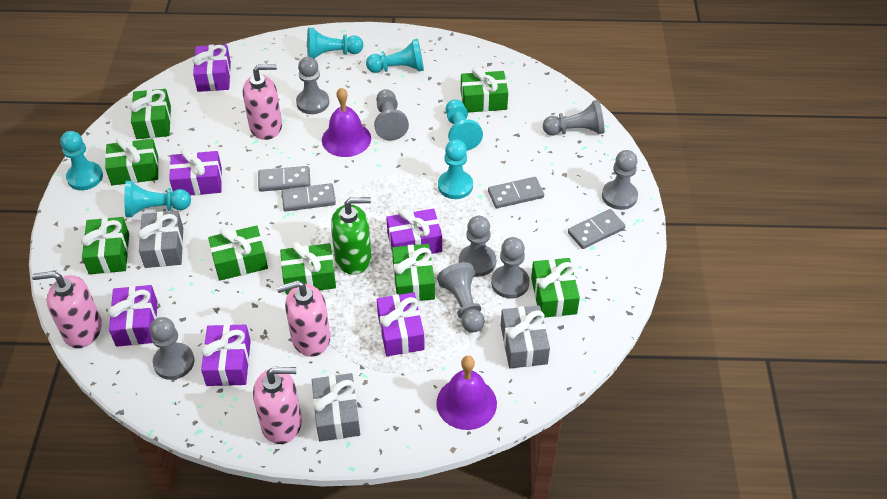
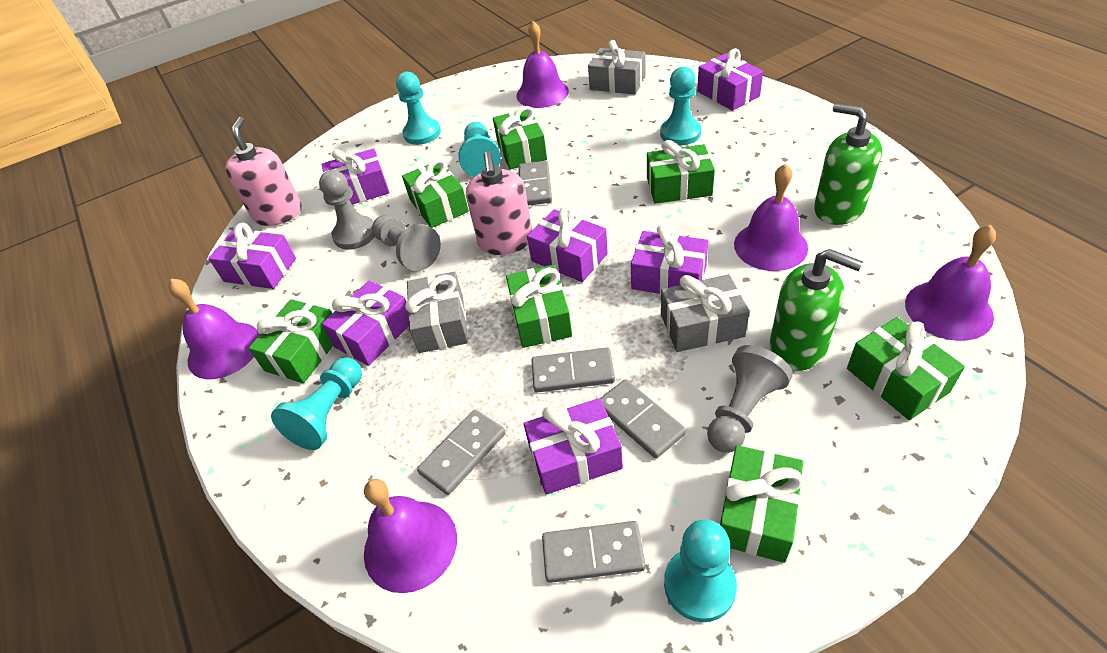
green gift: [81,217,129,274] [105,136,159,185] [130,89,171,139] [208,225,268,281] [280,242,336,295] [392,244,435,302] [461,67,508,113] [531,258,580,318] = 8 -> [249,299,333,383] [402,159,469,228] [493,106,547,170] [506,265,572,348] [647,140,715,204] [720,445,803,563] [847,317,965,420] = 7
green soap dispenser: [331,197,372,275] = 1 -> [770,249,863,371] [814,103,882,225] = 2
grey domino: [258,166,310,192] [281,183,336,212] [488,177,544,208] [568,209,625,249] = 4 -> [417,410,506,495] [518,161,552,206] [532,348,615,393] [542,521,646,583] [600,379,686,459] = 5
grey pawn: [149,317,195,380] [296,57,329,114] [374,89,409,141] [437,262,484,332] [459,216,496,277] [491,237,530,298] [543,100,604,136] [602,150,638,210] = 8 -> [319,170,375,250] [372,215,441,271] [707,345,793,453] = 3
pink soap dispenser: [32,271,102,348] [243,64,282,140] [253,367,302,444] [277,280,330,357] = 4 -> [225,117,302,226] [466,151,532,255] = 2
purple bell: [322,88,371,157] [436,356,497,430] = 2 -> [168,279,260,379] [364,479,457,593] [516,21,569,108] [734,164,808,271] [905,225,996,341] = 5
purple gift: [108,285,158,347] [169,148,222,195] [193,44,231,92] [201,324,251,386] [377,292,425,356] [386,208,442,254] = 6 -> [208,223,296,289] [322,148,389,205] [322,280,409,366] [524,398,623,495] [527,206,608,282] [631,225,708,294] [697,48,763,111] = 7
turquoise pawn: [60,131,103,190] [124,181,191,217] [307,28,363,59] [366,39,424,73] [438,140,473,199] [446,99,483,151] = 6 -> [271,357,362,450] [396,72,441,145] [459,122,501,177] [660,67,701,145] [664,519,737,622] = 5

